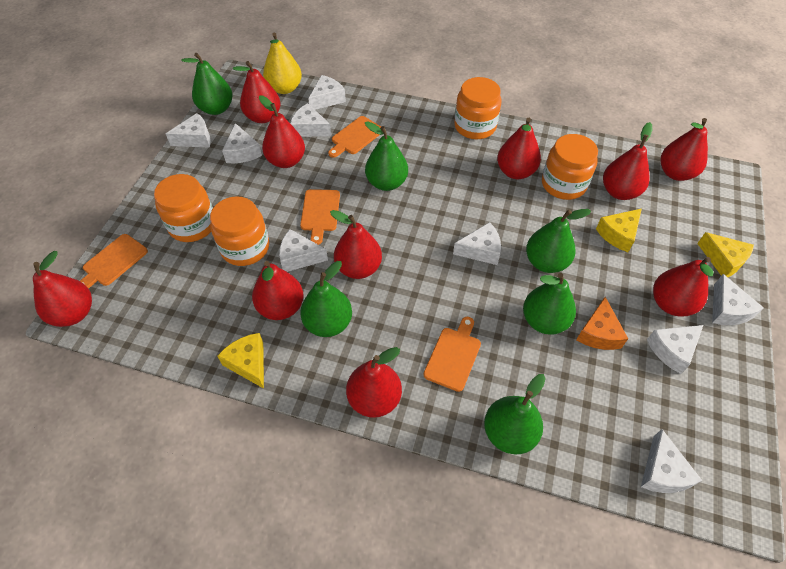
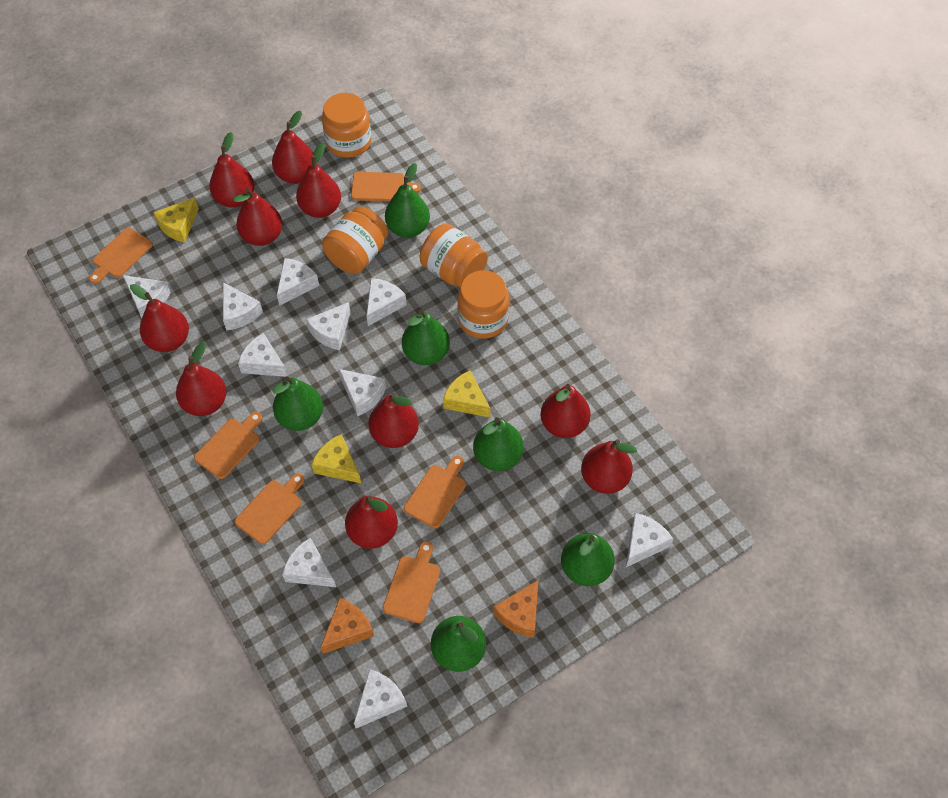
orange cheese: [576,297,628,350] = 1 -> [320,598,374,654] [493,580,538,638] = 2
orange cutting board: [80,234,148,289] [300,189,340,245] [328,116,381,158] [423,317,481,392] = 4 -> [89,228,153,284] [194,412,262,479] [235,473,305,544] [351,172,421,202] [383,541,440,623] [404,456,466,528] = 6
white cheese: [166,113,211,148] [222,123,262,163] [279,229,328,272] [290,103,331,137] [308,75,346,110] [453,222,501,265] [641,429,702,493] [647,325,703,374] [712,274,764,325] = 9 -> [123,275,171,318] [223,282,263,331] [238,333,287,377] [277,258,319,306] [282,538,336,587] [306,302,351,350] [339,369,386,417] [354,669,407,728] [366,278,407,326] [626,513,673,567] = 10
yellow pear: [263,32,302,94] = 1 -> none = 0

